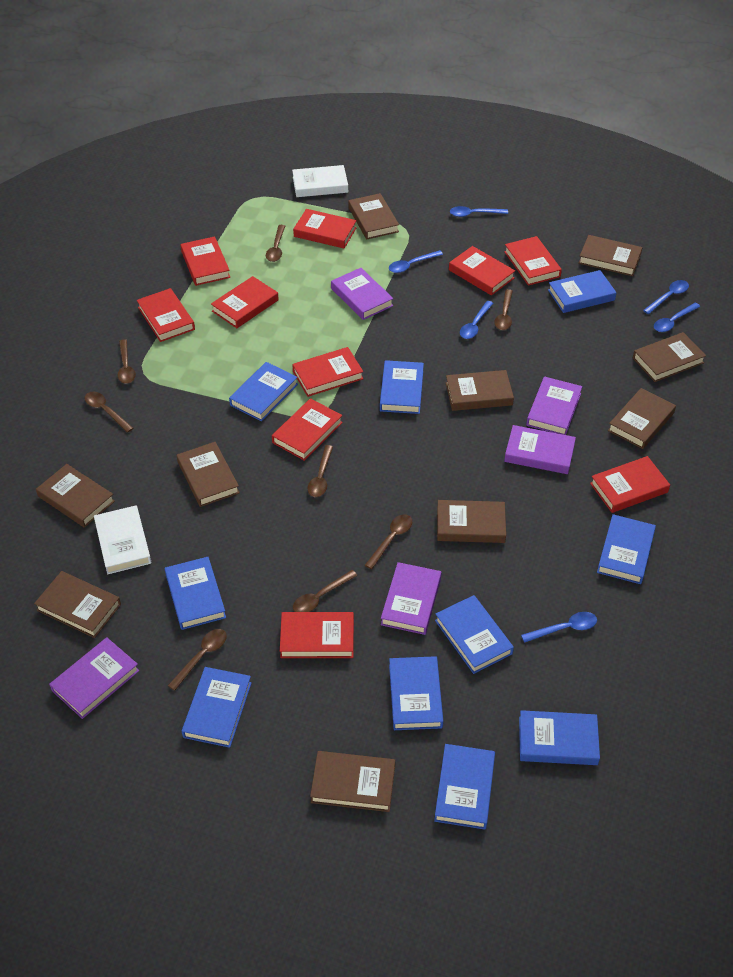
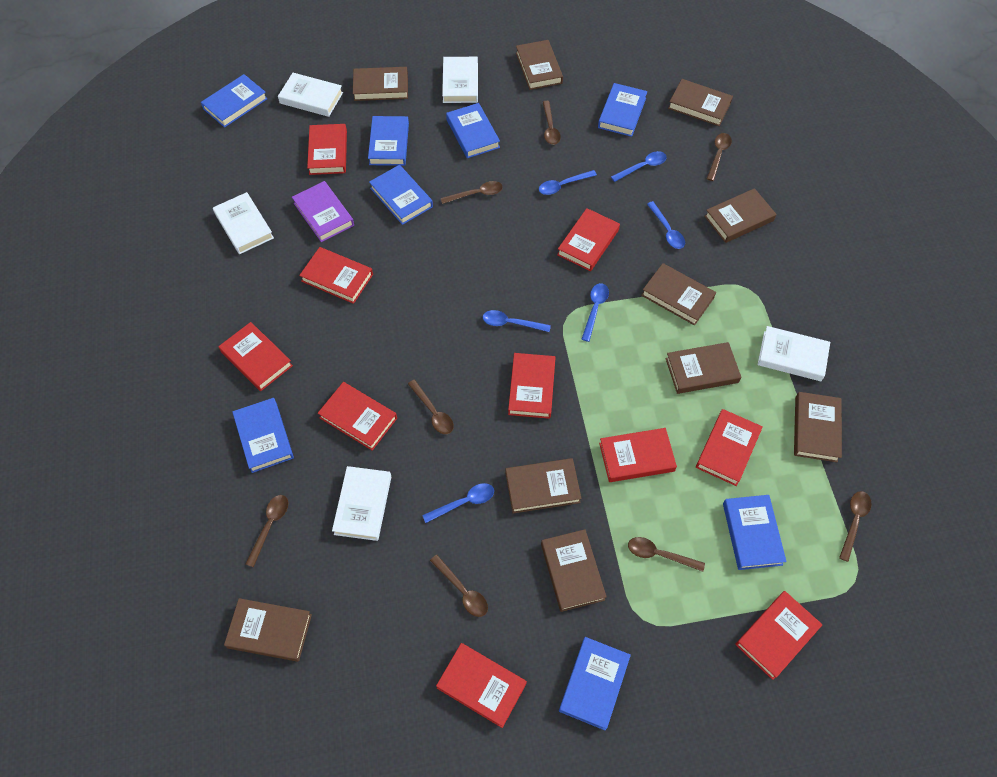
blue book: [165,557,226,630] [182,667,252,748] [229,362,298,421] [380,360,424,414] [389,656,443,730] [434,744,495,829] [435,595,514,674] [519,710,600,765] [548,270,617,313] [597,514,656,584] = 10 -> [201,74,268,128] [232,398,294,473] [368,116,409,166] [369,165,433,225] [446,103,500,158] [559,637,631,731] [598,83,647,137] [723,495,787,570] = 8
purple book: [49,637,140,719] [331,268,393,320] [381,562,441,635] [504,425,576,474] [526,377,582,435] = 5 -> [292,181,354,242] = 1
white book: [94,505,151,574] [292,165,348,197] = 2 -> [213,192,274,254] [278,73,343,117] [332,466,391,541] [442,57,478,103] [758,326,830,381] = 5

